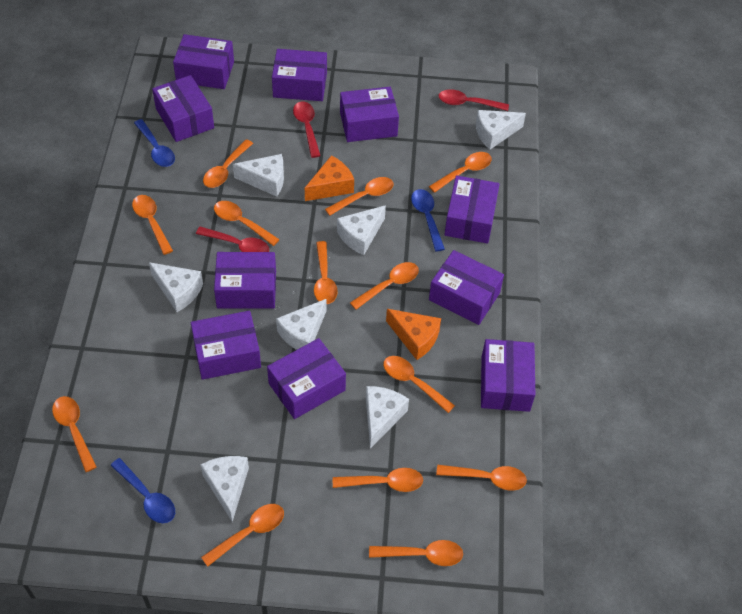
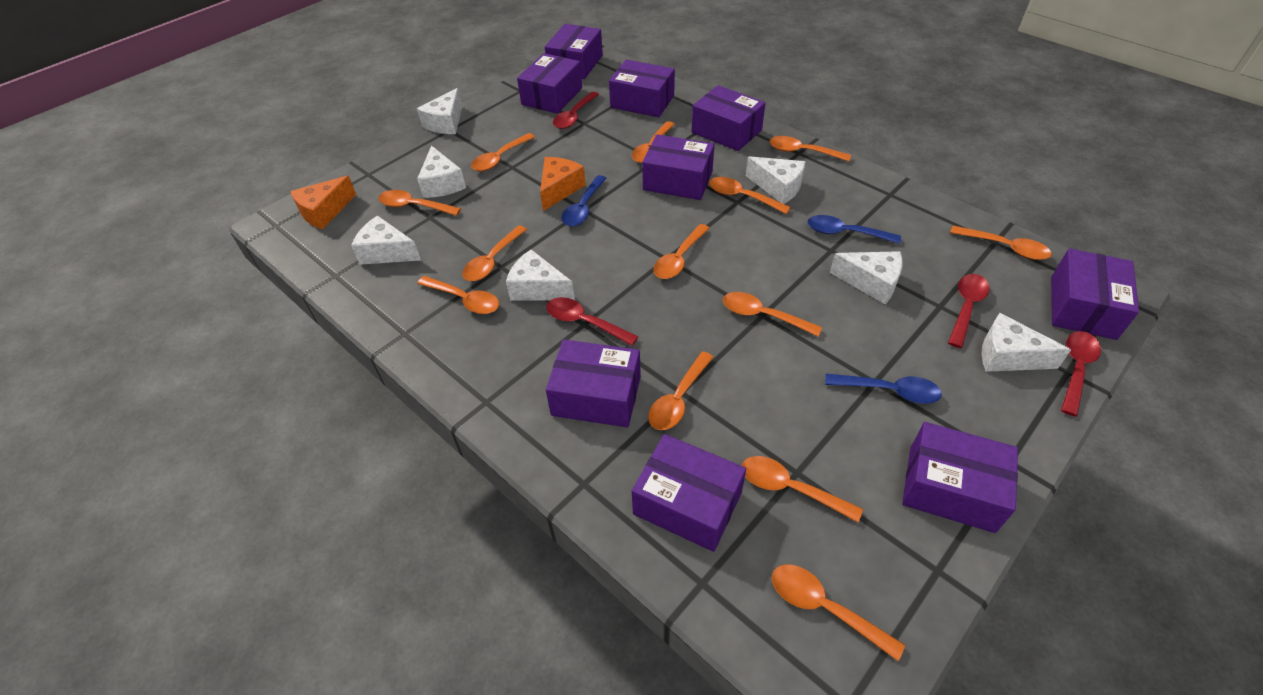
purple box: [152,75,214,142] [173,34,234,89] [191,311,261,380] [214,252,276,309] [267,338,346,419] [272,49,327,101] [340,87,399,142] [429,250,504,325] [444,176,500,244] [481,339,535,412] = 10 -> [517,53,582,114] [545,24,603,79] [546,339,641,427] [609,60,675,117] [632,434,746,552] [642,134,714,200] [692,85,766,151] [902,422,1018,533] [1051,248,1139,340] = 9
red spoon: [196,227,269,252] [293,101,321,158] [438,89,509,111] = 3 -> [546,297,638,346] [553,92,599,129] [948,274,990,348] [1061,331,1101,416] = 4

